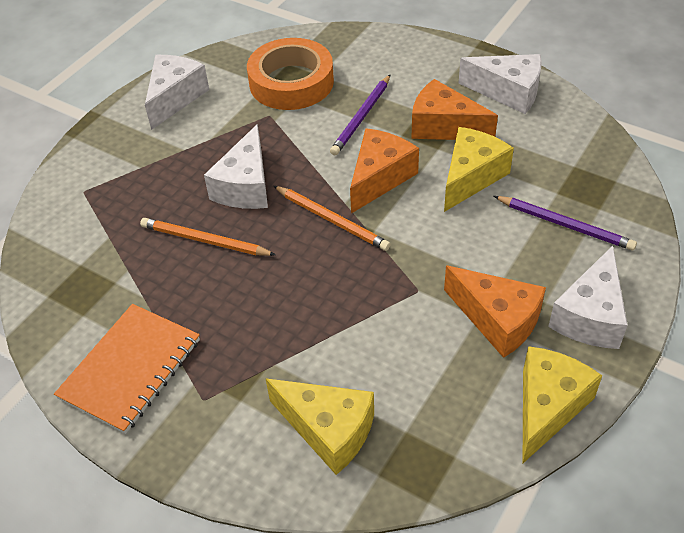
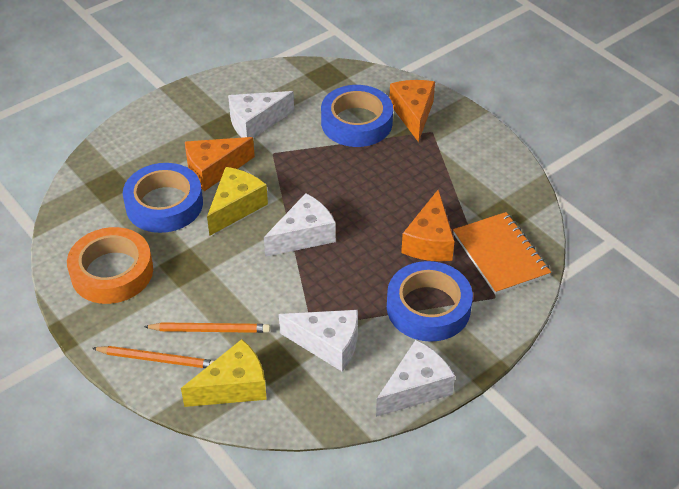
blue tape: none = 0 -> [123,163,203,233] [321,85,393,147] [387,261,473,342] = 3
purple pencil: [330,74,391,155] [494,196,637,250] = 2 -> none = 0
yellow cheese: [266,379,374,475] [444,127,514,212] [522,346,602,464] = 3 -> [181,339,267,407] [207,167,268,236] = 2

